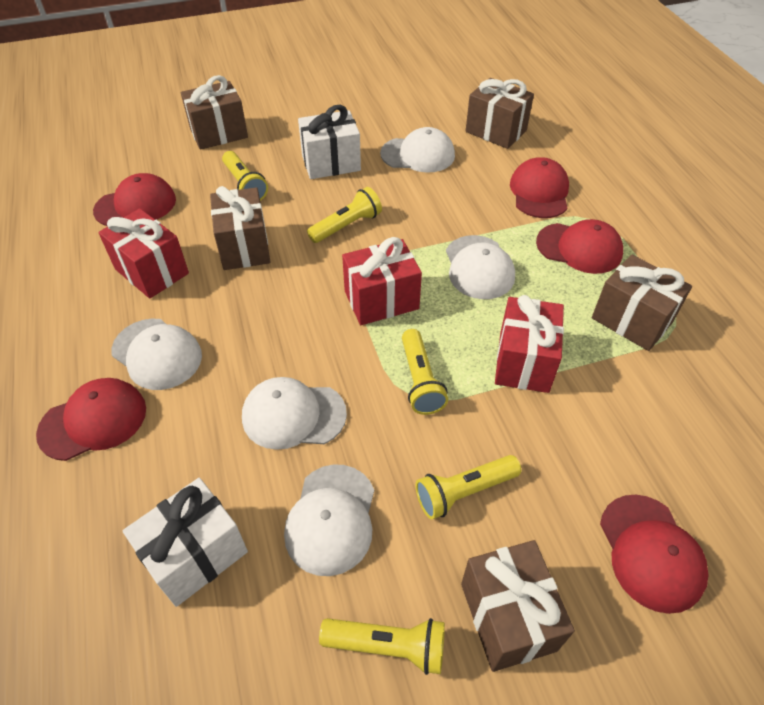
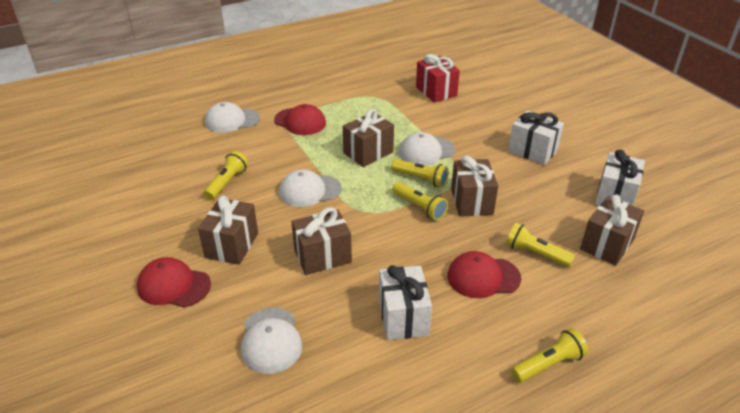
red cap: [36,378,146,461] [93,173,176,226] [510,157,569,218] [536,219,623,274] [600,495,709,614] = 5 -> [137,257,211,307] [274,104,326,135] [447,251,521,298] = 3
red gift: [98,208,189,298] [342,237,422,325] [495,295,564,393] = 3 -> [416,54,460,103] = 1
white cap: [111,318,202,390] [242,377,347,450] [284,464,374,576] [380,127,455,173] [446,235,515,299] = 5 -> [205,102,260,133] [241,307,302,374] [279,169,342,207] [399,132,455,166] = 4
white gift: [123,478,248,607] [298,105,361,179] = 2 -> [379,265,432,340] [508,110,564,165] [595,149,645,206] = 3

